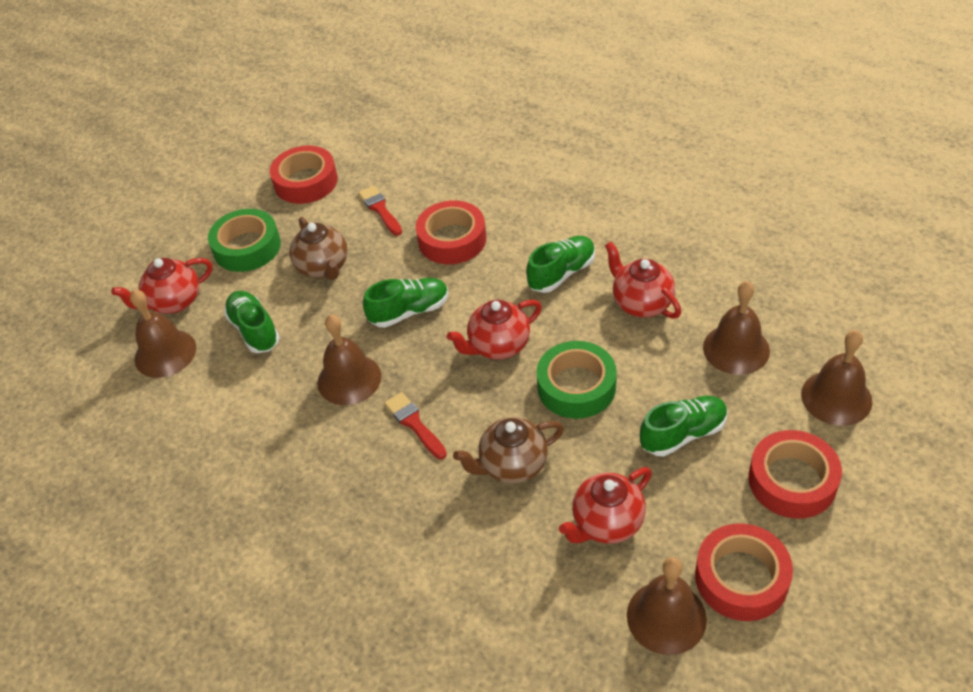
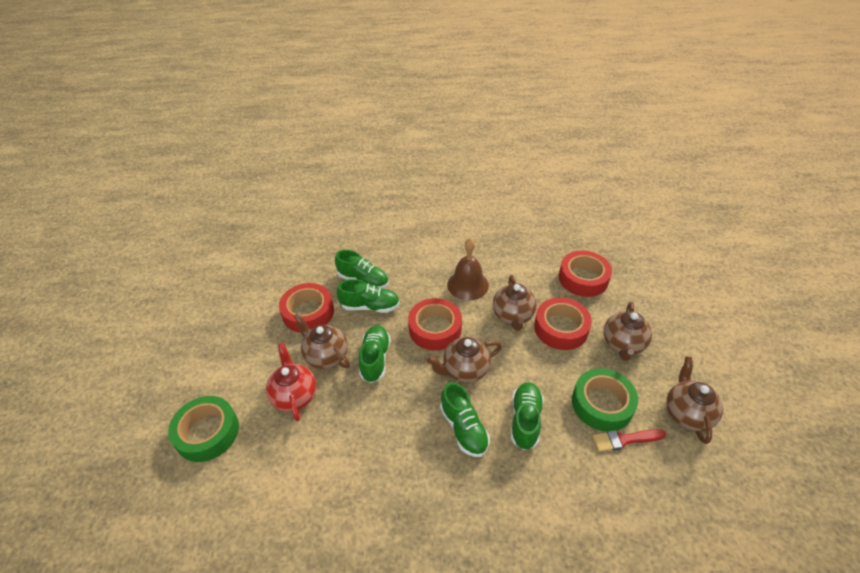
brown bell: [130,289,196,378] [317,314,381,405] [627,557,707,655] [703,281,770,375] [801,330,872,426] = 5 -> [447,238,489,300] = 1
brown teapot: [289,217,348,280] [453,417,564,484] = 2 -> [294,313,350,369] [427,337,502,382] [493,275,537,331] [603,302,652,361] [666,357,723,444] = 5
green shoe: [224,291,280,353] [363,278,448,328] [526,236,595,293] [640,396,728,457] = 4 -> [335,250,389,289] [337,279,400,313] [359,325,391,383] [440,382,490,457] [511,382,544,450] = 5
red brush: [358,186,402,236] [384,392,447,459] = 2 -> [592,429,666,452] = 1
red teapot: [111,258,213,314] [447,300,542,359] [559,467,652,544] [605,242,681,319] = 4 -> [266,342,317,421] = 1

